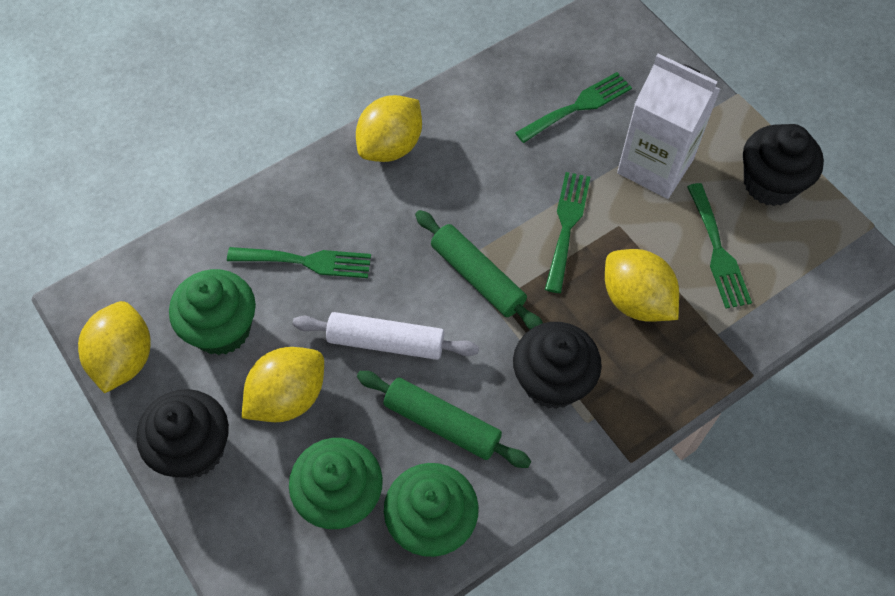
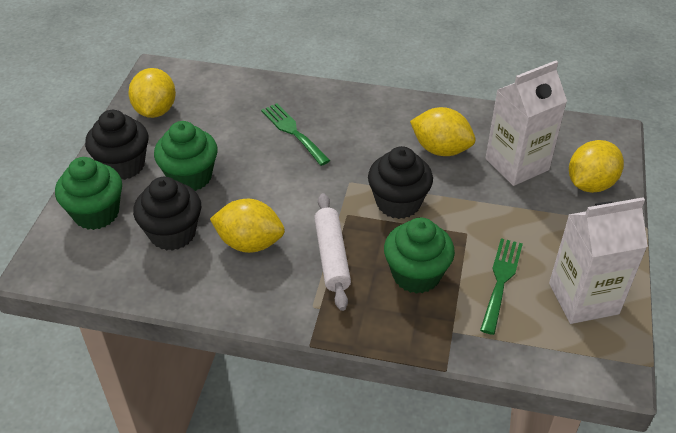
green fork: [227,247,371,278] [515,72,632,143] [545,172,591,293] [687,183,752,309] = 4 -> [261,103,330,166] [480,238,523,335] = 2
green rolling pin: [357,371,531,468] [415,210,543,330] = 2 -> none = 0
white carton: [617,54,720,199] = 1 -> [486,60,567,186] [549,197,648,324] = 2

